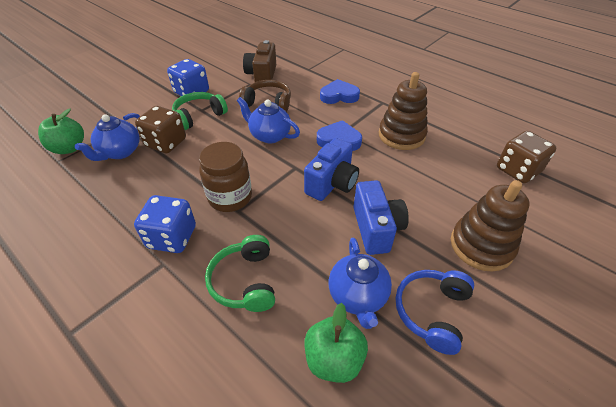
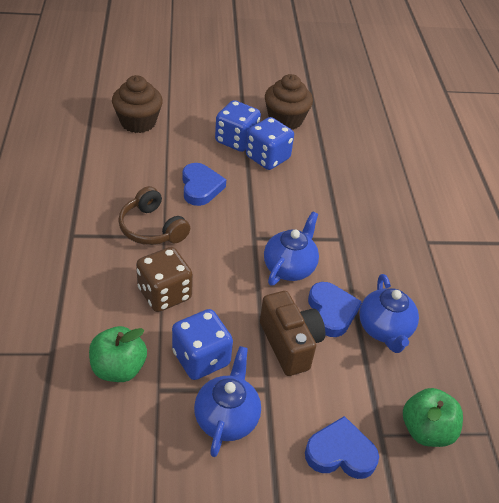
blue camera: [304,138,359,201] [353,180,409,255] = 2 -> none = 0
blue dice: [134,195,196,253] [167,59,209,96] = 2 -> [172,309,233,380] [215,100,261,152] [246,117,294,170] = 3
blue headphones: [395,270,474,355] = 1 -> none = 0
blue heart: [317,120,362,151] [320,79,360,104] = 2 -> [182,163,226,206] [305,416,379,479] [308,282,362,337] = 3
brown cupcake: none = 0 -> [112,75,163,133] [265,74,313,130] = 2
brown dice: [135,106,186,153] [497,131,556,183] = 2 -> [136,247,193,312] = 1
brown jar: [199,142,252,212] = 1 -> none = 0
brown stacking toy: [379,72,428,150] [451,180,530,272] = 2 -> none = 0
green headphones: [172,92,228,130] [205,235,275,312] = 2 -> none = 0

